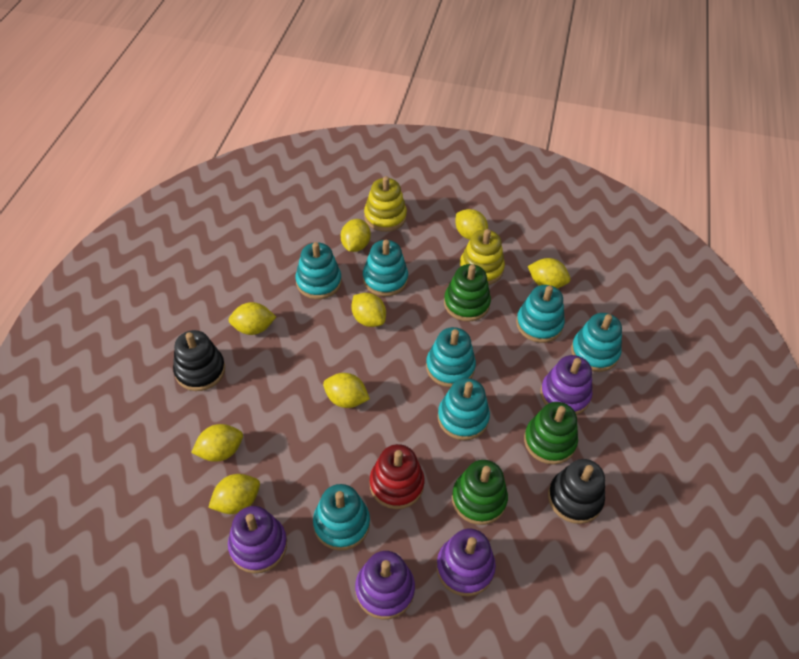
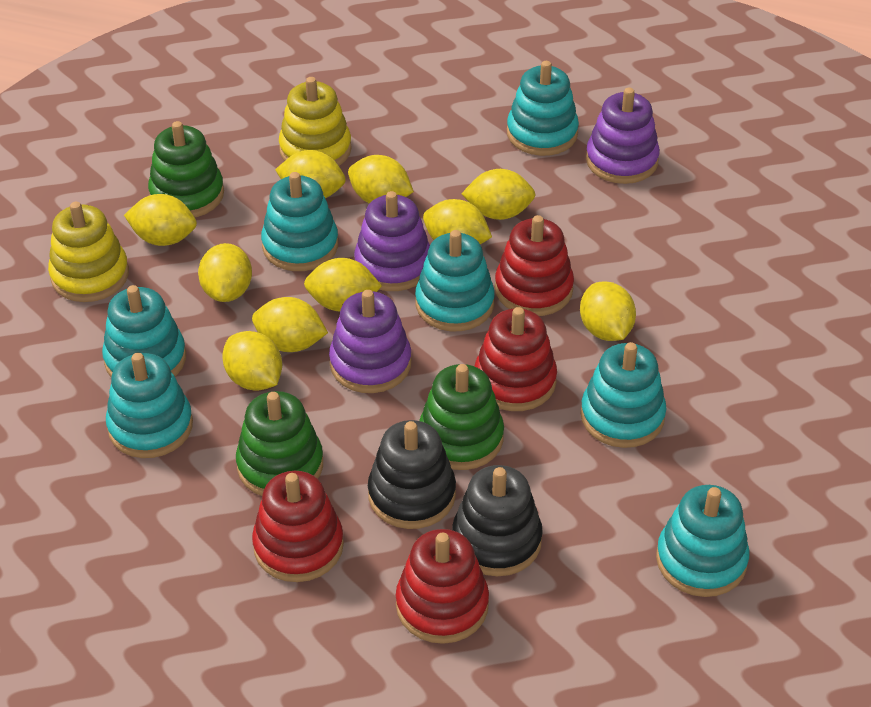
purple stacking toy: [228,506,287,573] [355,551,415,619] [436,529,496,596] [540,355,593,415] = 4 -> [329,290,411,393] [354,191,430,291] [586,88,660,184] = 3
red stacking toy: [370,444,424,509] = 1 -> [252,471,344,582] [396,529,489,644] [475,307,557,411] [495,215,574,316] = 4
yellow lemon: [191,424,243,462] [208,474,260,514] [228,302,276,335] [323,373,370,408] [341,219,371,252] [351,293,386,327] [456,209,488,240] [528,258,570,288] = 8 -> [124,194,197,246] [198,243,252,302] [222,331,282,391] [252,297,328,352] [275,150,346,198] [304,258,382,312] [348,155,414,203] [423,199,492,245] [462,169,536,220] [580,281,636,341] = 10

